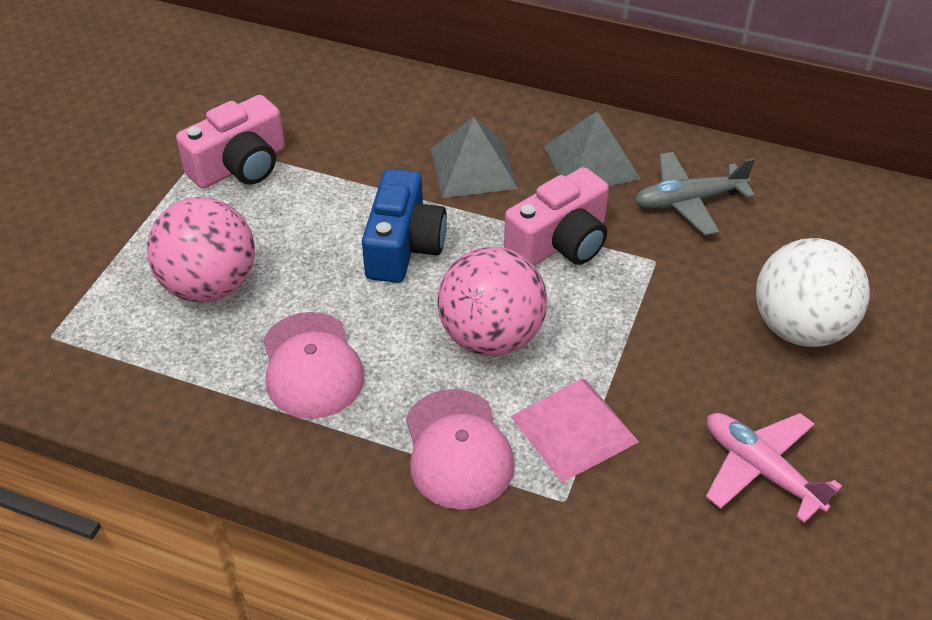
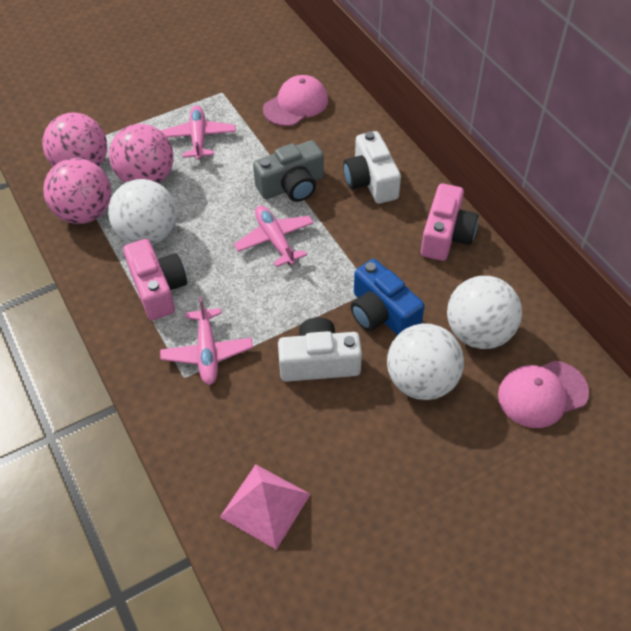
grey camera: none = 0 -> [253,140,324,202] = 1
grey plane: [634,152,755,236] = 1 -> none = 0
grey pyramid: [430,117,518,198] [544,111,641,186] = 2 -> none = 0
pink ball: [147,197,255,303] [437,247,547,356] = 2 -> [42,113,107,167] [43,158,111,224] [109,124,173,183] = 3
pink plane: [706,413,842,523] = 1 -> [160,105,236,160] [160,296,253,385] [234,206,314,267] = 3
white ball: [756,238,870,347] = 1 -> [108,179,176,245] [387,323,464,400] [447,276,522,349] = 3
white camera: none = 0 -> [278,318,362,382] [343,131,401,204] = 2

